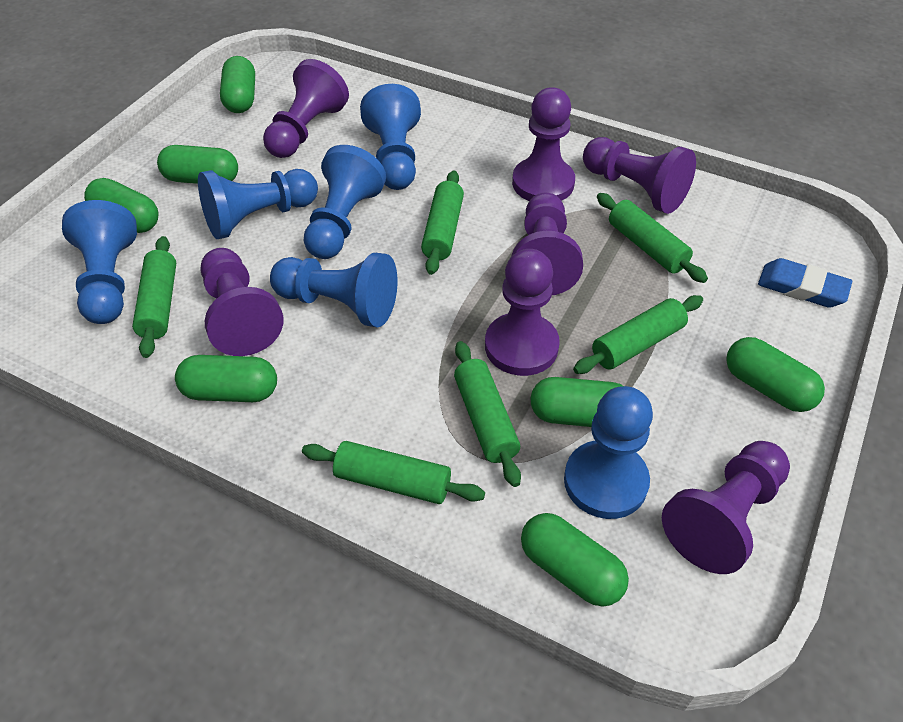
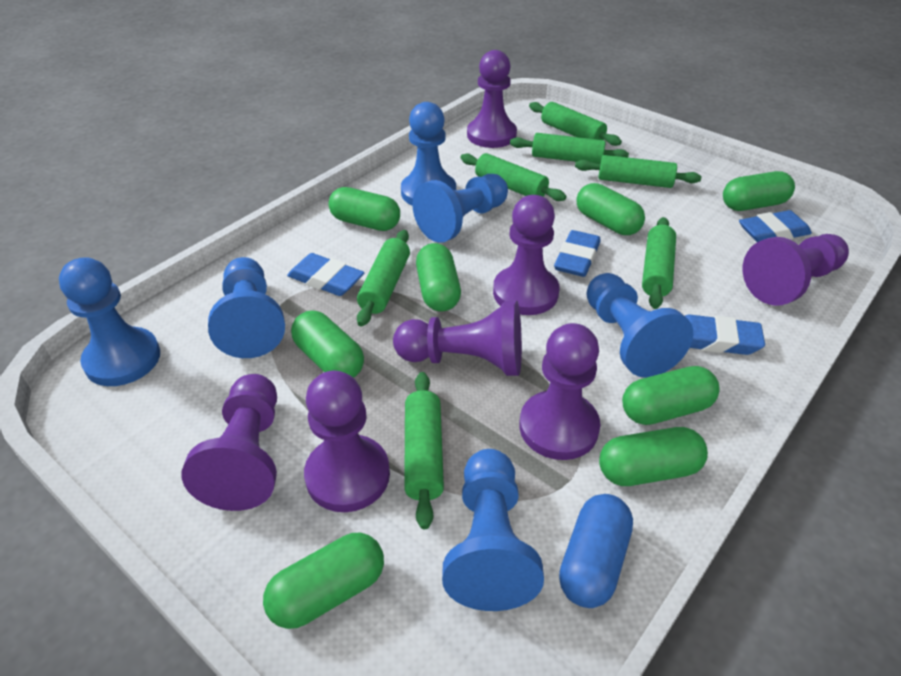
blue capsule: none = 0 -> [559,494,633,608] = 1
blue eraser: [758,258,852,308] = 1 -> [287,253,365,296] [554,230,601,277] [685,315,765,355] [739,210,812,242] = 4
green capsule: [84,178,158,233] [157,145,238,184] [175,355,277,402] [220,56,255,113] [521,513,629,607] [530,377,623,427] [726,337,825,412] = 7 -> [263,533,384,629] [291,311,364,378] [329,187,400,231] [416,243,461,311] [576,183,645,235] [599,427,708,486] [622,366,720,425] [723,171,795,211] = 8
green rolling pin: [132,236,176,358] [302,441,485,504] [421,170,464,275] [454,341,521,487] [573,295,703,374] [597,193,708,283] = 6 -> [357,230,410,326] [404,372,444,529] [461,153,566,201] [510,133,629,164] [529,102,622,146] [575,155,701,188] [642,217,676,309] = 7

